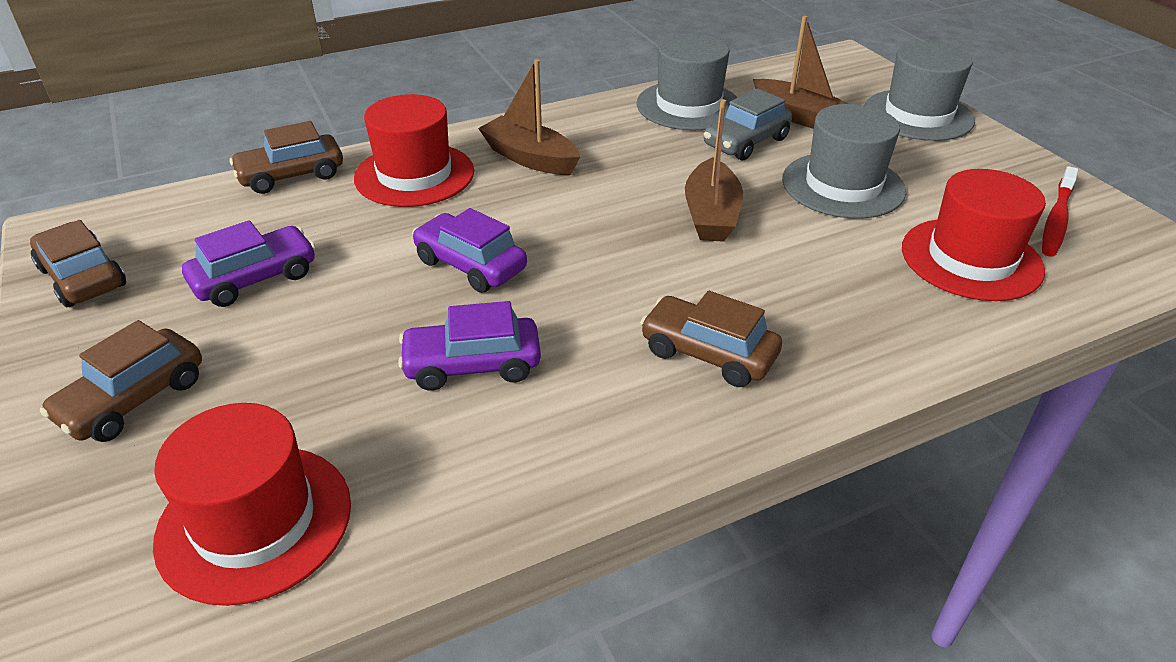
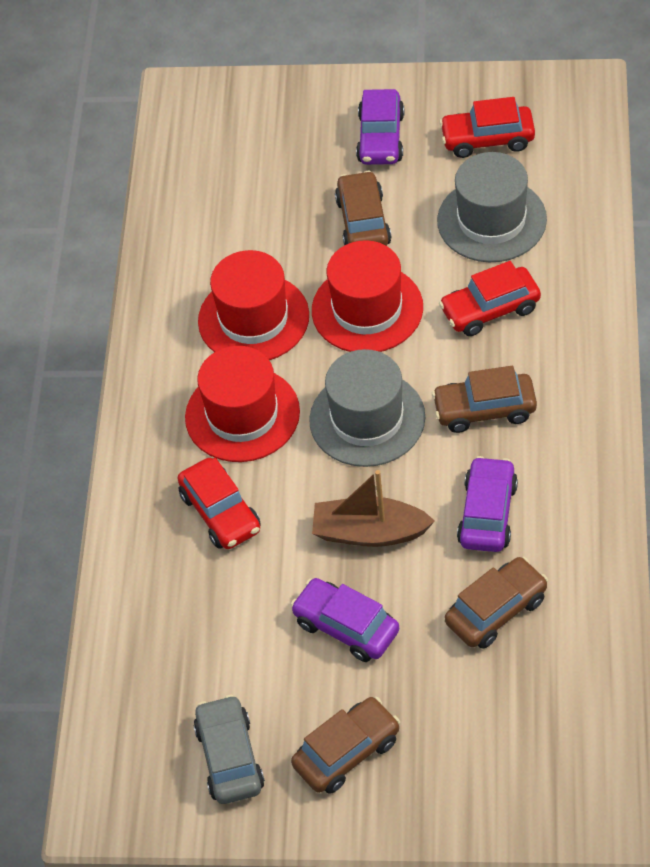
brown boat: [478,59,580,175] [685,99,743,242] [753,16,849,129] = 3 -> [312,470,435,547] = 1
grey hat: [636,34,738,130] [782,104,906,219] [865,42,975,141] = 3 -> [309,349,425,467] [437,152,547,262] = 2
red car: none = 0 -> [177,458,261,549] [439,97,535,158] [439,261,541,336] = 3
red toothbrush: [1042,166,1079,257] = 1 -> none = 0

